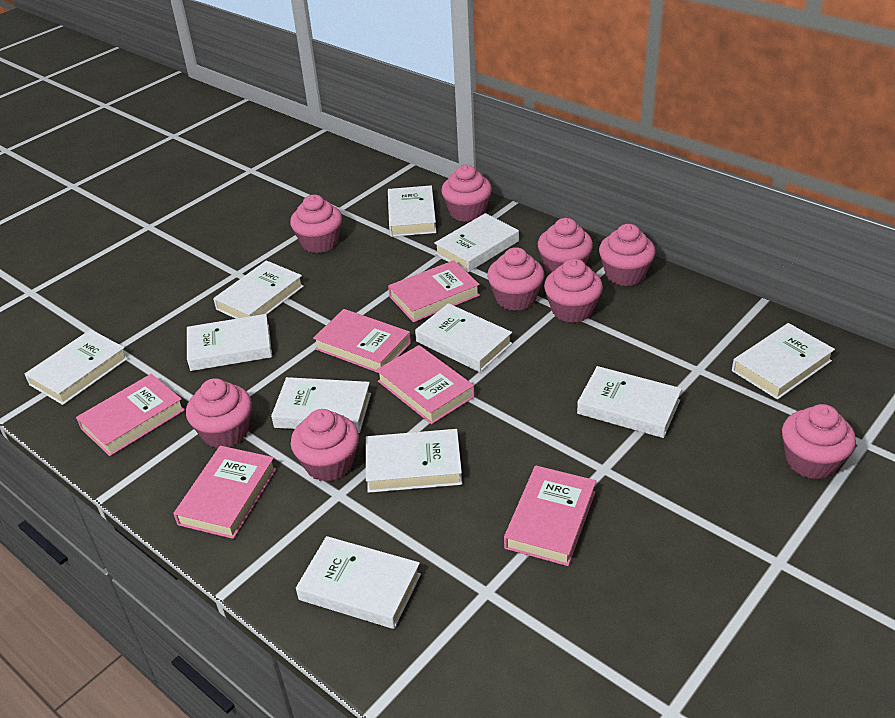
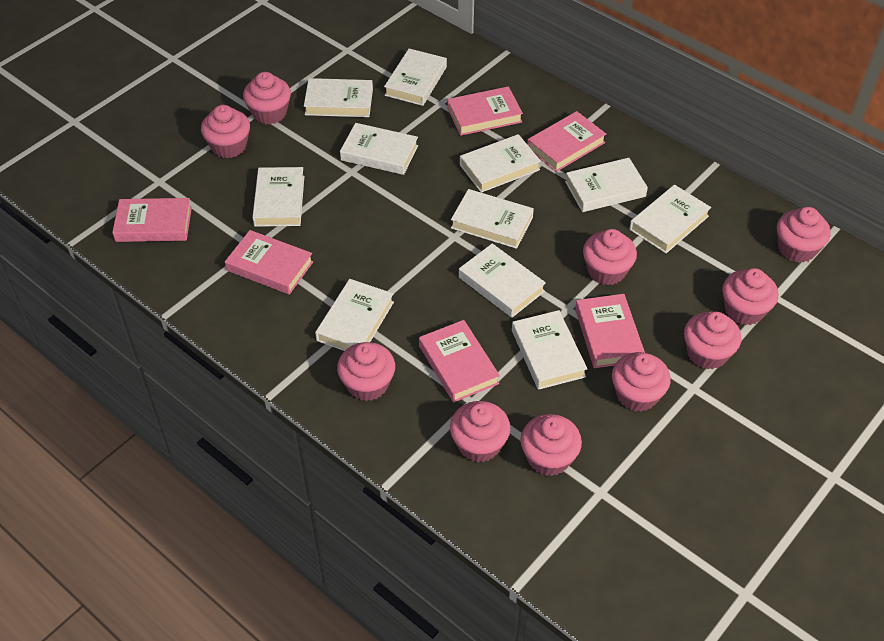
pink cupcake: [186,378,252,448] [290,195,342,253] [291,409,359,482] [441,165,492,222] [487,247,544,311] [538,218,593,274] [544,258,603,323] [599,224,655,286] [782,404,856,479] = 9 -> [201,105,250,158] [243,72,291,124] [337,342,395,401] [450,401,510,462] [520,414,582,476] [583,229,637,285] [612,352,671,411] [684,311,741,369] [722,268,778,325] [777,207,831,263] = 10

